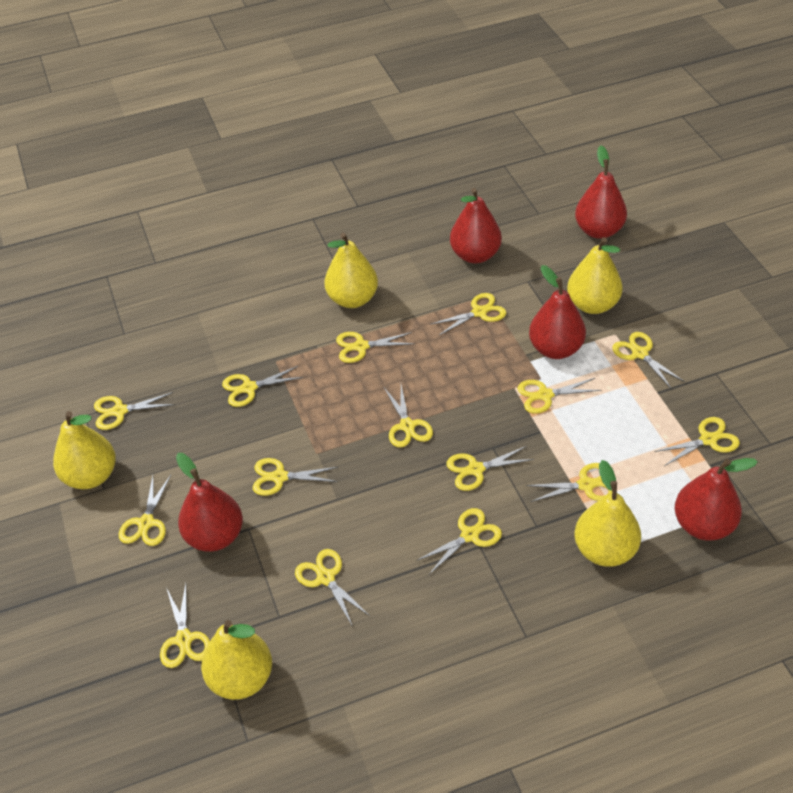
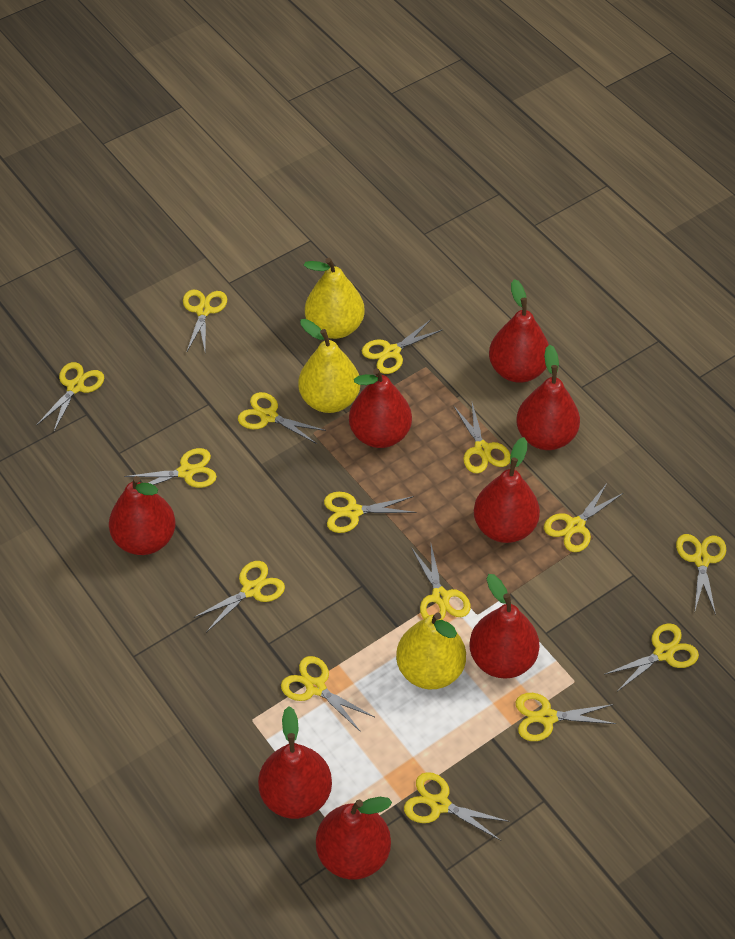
red pear: [176,453,243,552] [450,188,502,263] [529,265,586,359] [575,145,627,239] [675,458,758,541] = 5 -> [109,476,176,555] [258,706,332,819] [316,797,392,880] [349,368,412,448] [470,574,539,679] [474,437,540,543] [489,279,549,383] [516,345,580,450] = 8
yellow pear: [53,411,116,489] [201,620,272,700] [325,233,378,308] [567,237,623,314] [574,460,641,567] = 5 -> [298,319,360,413] [304,258,365,339] [396,613,466,689] = 3

